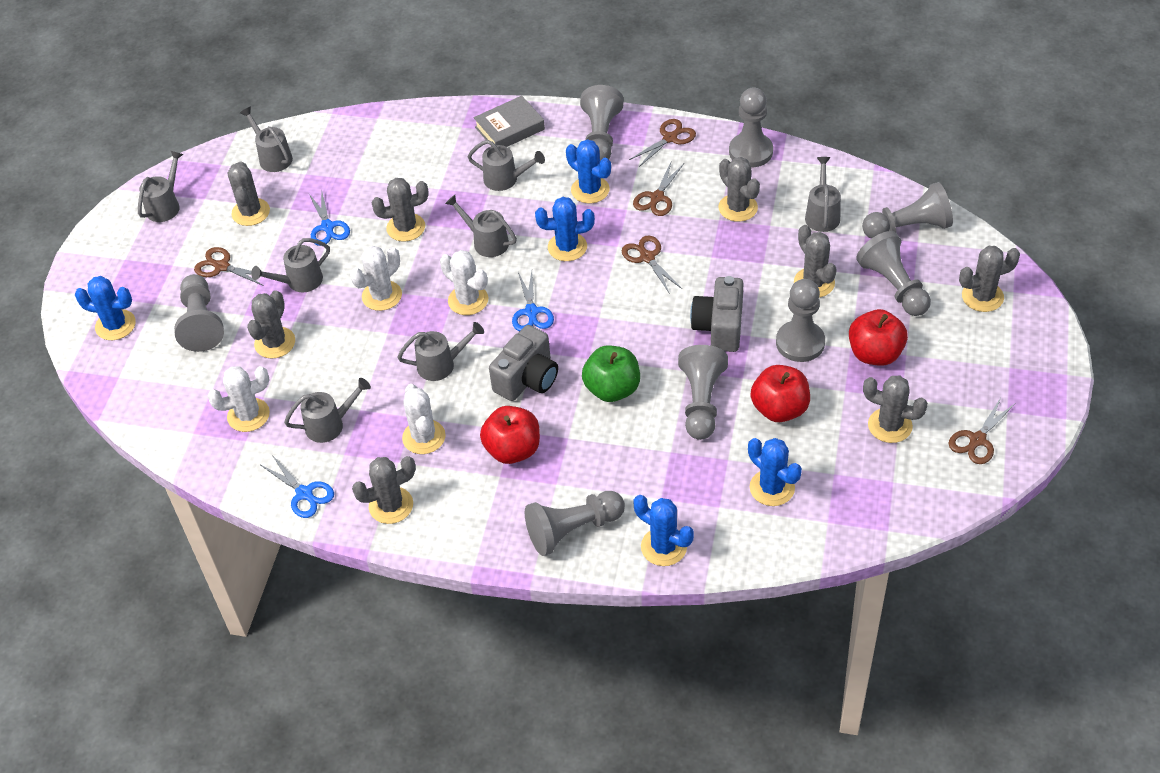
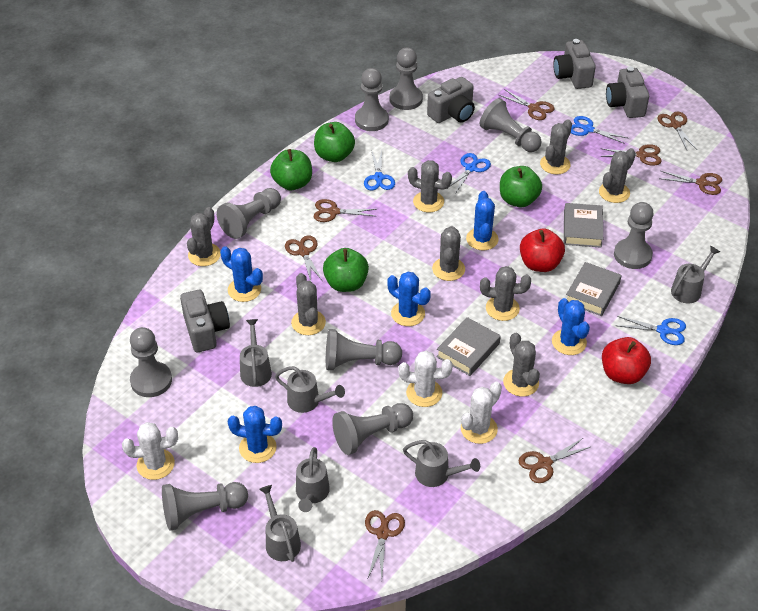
blue scissors: [261,455,334,518] [309,189,350,246] [512,271,554,331] = 3 -> [364,150,395,191] [445,153,491,194] [571,116,628,144] [617,316,686,345] = 4
brown scissors: [194,247,264,286] [622,236,682,294] [629,119,696,167] [633,160,684,216] [948,398,1015,464] = 5 -> [285,235,322,281] [314,199,377,222] [365,510,405,578] [499,89,555,120] [518,438,590,483] [600,144,662,166] [658,111,697,150] [659,171,722,195] = 8
green apple: [582,345,640,402] = 1 -> [270,149,312,190] [314,122,355,162] [323,248,369,292] [500,166,542,207] = 4
grey book: [474,96,545,147] = 1 -> [436,317,501,376] [564,203,603,248] [566,262,622,316] = 3
grey camera: [489,325,558,401] [690,276,744,352] = 2 -> [180,290,230,352] [427,77,475,123] [553,39,596,89] [606,67,649,118] = 4
grey pawn: [174,274,224,352] [525,491,625,556] [580,85,624,161] [678,345,728,440] [729,88,773,167] [776,279,825,362] [856,231,931,316] [862,182,953,239] = 8 -> [130,327,172,397] [162,482,248,531] [217,188,281,239] [326,329,402,370] [332,403,413,455] [355,68,389,131] [390,48,423,110] [480,98,542,152] [614,202,654,269] = 9
grey watering can: [138,151,184,222] [240,106,293,172] [251,238,330,292] [284,378,371,443] [398,322,484,381] [445,195,517,257] [468,140,545,191] [805,157,841,232] = 8 -> [240,319,272,387] [259,485,301,562] [275,366,345,413] [296,447,330,512] [403,440,480,487] [671,246,720,303] = 6
red apple: [480,406,540,464] [751,365,810,422] [849,309,908,366] = 3 -> [520,229,565,272] [602,337,651,384] = 2
white cactus: [208,366,270,432] [350,246,402,311] [402,384,446,454] [440,250,488,315] = 4 -> [122,422,178,480] [399,351,453,407] [461,382,502,444] = 3

